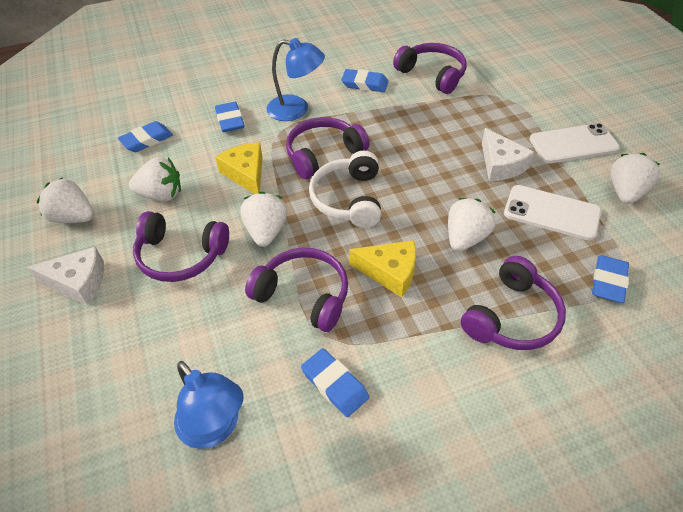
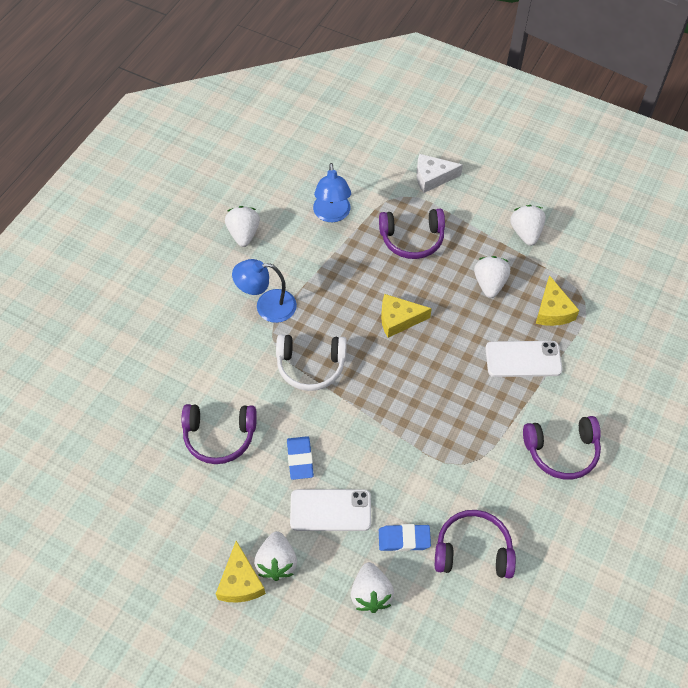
blue eraser: [118,121,173,152] [215,102,244,132] [301,348,369,417] [341,69,388,92] [592,255,629,303] = 5 -> [287,436,314,480] [379,524,431,551] = 2
purple headphones: [133,211,229,282] [245,248,348,332] [286,117,370,179] [393,43,467,94] [461,256,566,350] = 5 -> [182,404,257,464] [379,209,445,259] [435,510,516,579] [523,416,601,480] = 4
white cheese: [27,247,104,305] [482,128,534,181] = 2 -> [417,154,463,193] = 1
yellow cheese: [215,142,263,194] [349,240,416,297] = 2 -> [216,541,266,602] [381,294,432,338] [536,275,579,326] = 3

